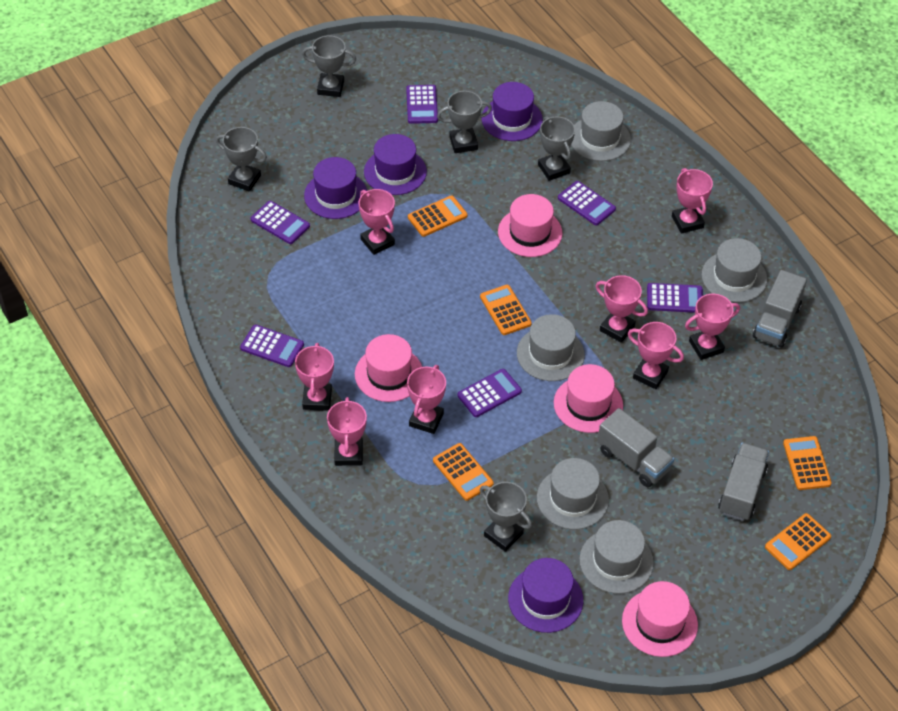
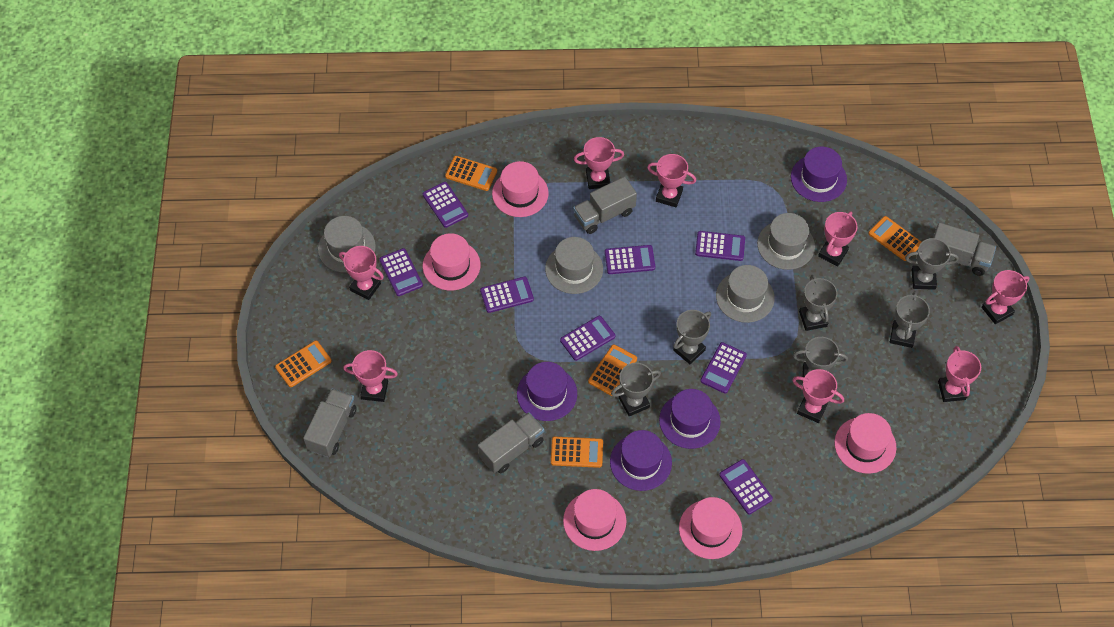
grey hat: [517,314,585,381] [537,458,609,529] [571,101,631,161] [579,520,654,594] [701,238,767,303] = 5 -> [318,216,376,273] [545,237,603,294] [716,265,775,323] [757,213,815,270] = 4
grey trophy: [216,127,267,192] [302,35,356,97] [437,91,492,153] [480,482,532,552] [538,116,575,181] = 5 -> [611,363,661,416] [673,310,711,364] [793,337,848,386] [799,275,838,331] [890,291,930,348] [905,238,959,290] = 6
grey truck: [598,408,675,487] [718,443,769,521] [753,270,807,348] = 3 -> [303,388,356,457] [478,412,544,473] [573,176,637,234] [933,223,996,276] = 4
pink hat: [355,334,422,402] [498,194,562,257] [554,364,623,433] [622,581,698,657] = 4 -> [423,233,481,290] [492,161,549,217] [563,489,626,551] [679,497,742,559] [834,413,896,474] = 5
purple calculator: [240,324,304,367] [251,201,310,244] [406,85,438,124] [457,369,522,417] [558,181,616,225] [647,283,703,313] = 6 -> [380,248,423,296] [423,182,468,228] [480,277,534,313] [560,316,615,361] [605,245,655,274] [695,231,745,261] [700,342,747,394] [719,459,773,514] = 8

